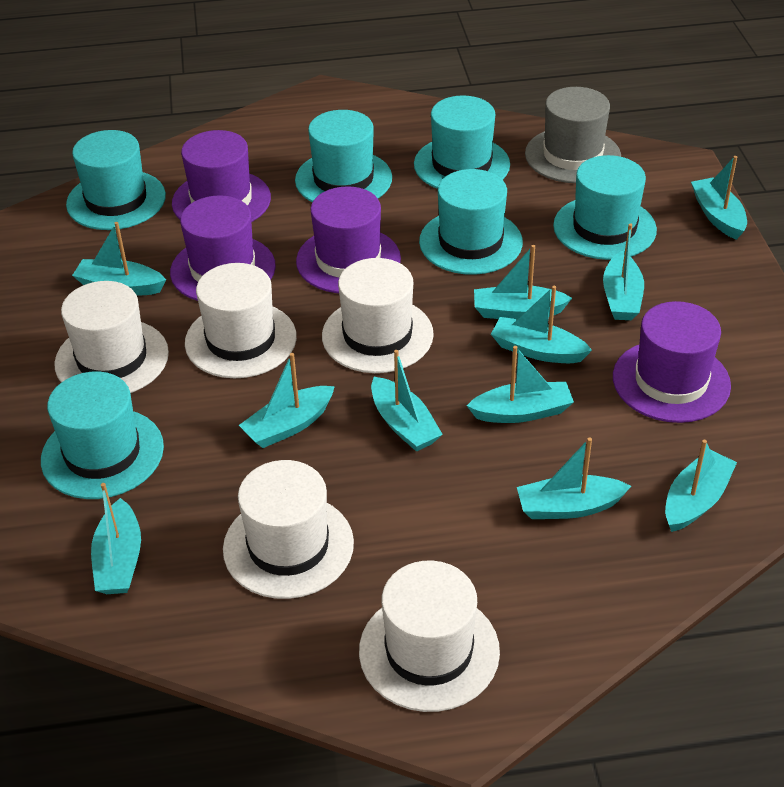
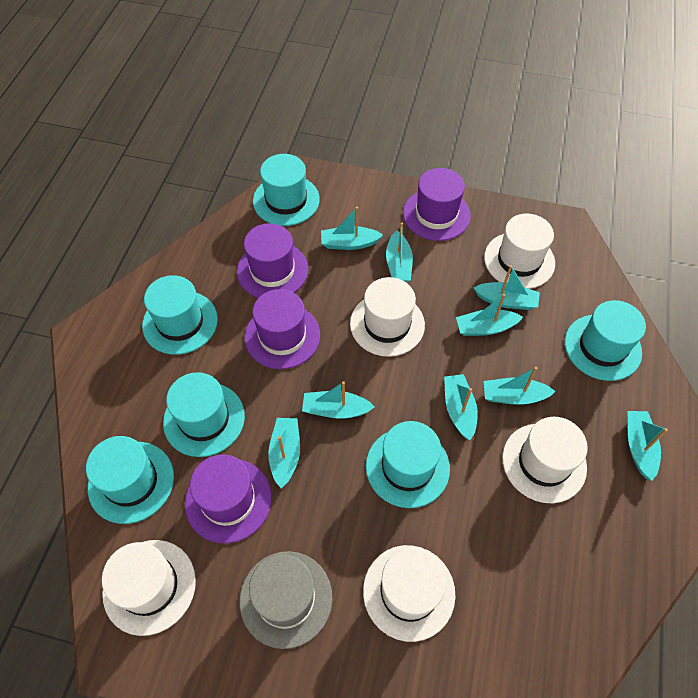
turquoise boat: [72,222,166,296] [91,483,141,594] [239,353,335,448] [371,350,443,452] [467,346,574,423] [474,245,572,319] [491,286,592,363] [517,438,631,519] [603,223,644,320] [665,440,737,532] [691,156,747,240] = 11 -> [268,418,300,488] [302,381,375,419] [321,207,383,250] [386,223,413,282] [444,374,478,440] [456,294,523,336] [474,265,540,310] [484,367,556,405] [628,411,668,481] = 9

